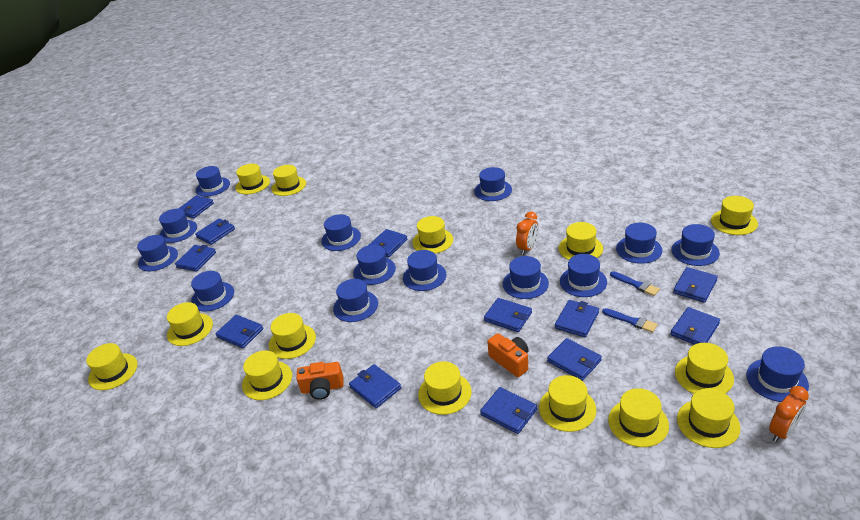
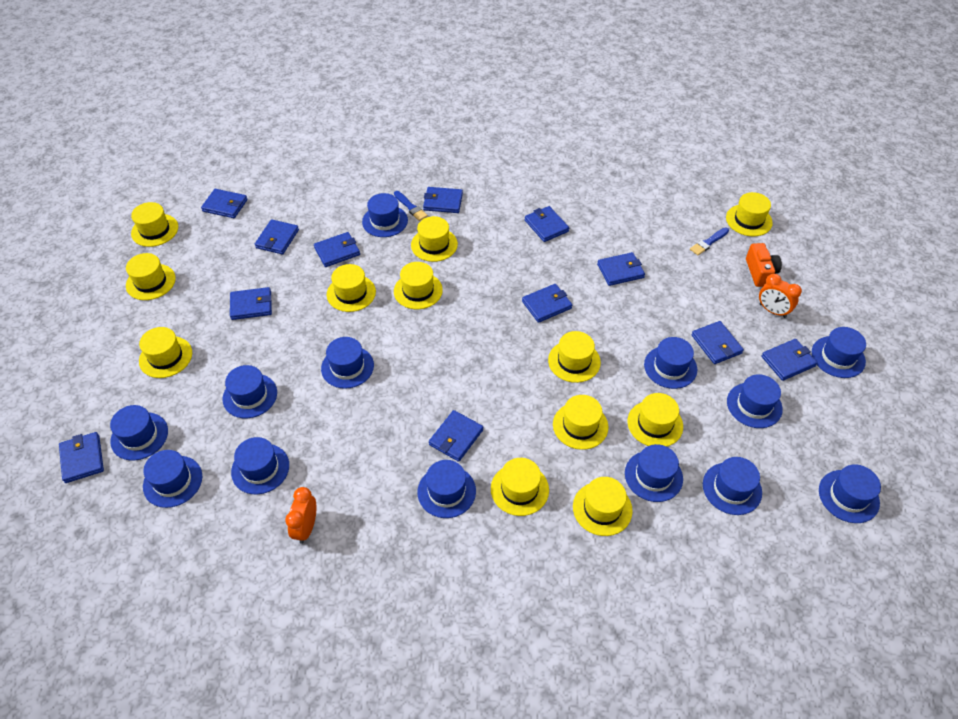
blue hat: [137,235,178,271] [159,209,197,243] [191,271,234,312] [196,166,230,197] [321,214,361,251] [333,279,378,322] [353,245,396,285] [403,250,446,291] [474,167,512,201] [503,256,549,299] [560,254,607,297] [616,223,662,264] [671,224,720,266] [746,346,809,402] = 14 -> [110,405,168,461] [143,450,202,508] [223,365,277,418] [231,437,289,494] [321,337,374,389] [362,193,408,237] [418,460,476,518] [625,444,683,502] [644,337,697,389] [703,457,762,515] [727,374,783,428] [812,327,866,378] [819,464,881,523] = 13
orange camera: [296,362,344,400] [487,333,529,377] = 2 -> [746,243,782,287] = 1
yellow hat: [86,343,138,390] [167,302,213,346] [235,164,270,194] [242,350,292,400] [269,313,316,359] [271,165,306,196] [412,216,453,254] [418,361,471,415] [539,375,596,432] [559,222,603,260] [608,388,669,447] [675,343,734,394] [677,388,741,448] [711,196,758,235] = 14 -> [126,253,176,300] [131,202,178,247] [139,327,192,378] [327,264,376,312] [394,262,443,309] [411,216,458,262] [491,458,549,516] [548,331,601,383] [553,395,609,450] [573,477,633,536] [627,393,683,447] [726,192,773,236] = 12

